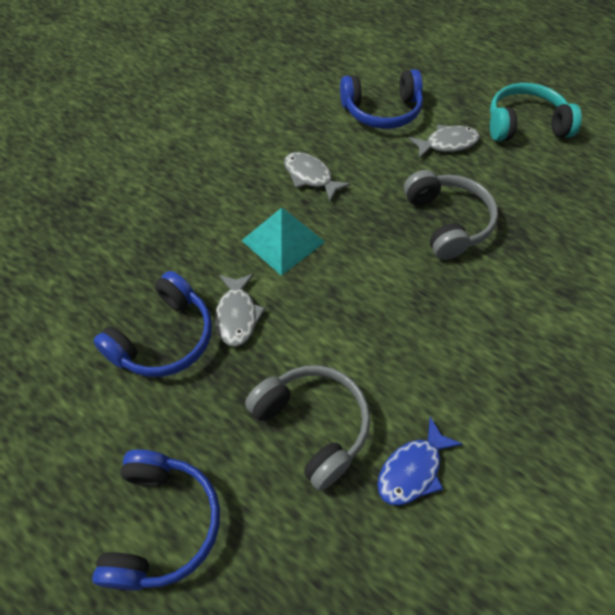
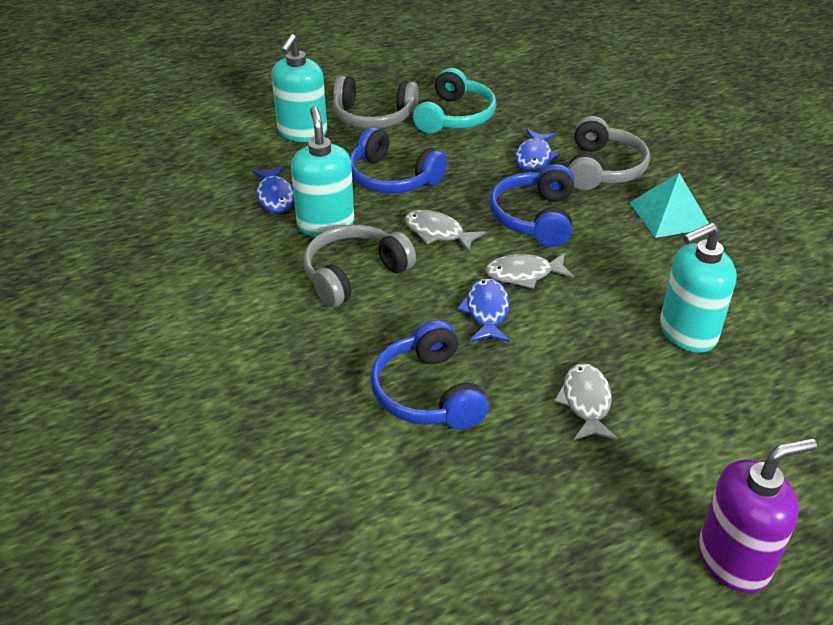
blue fish: [377,417,463,506] = 1 -> [252,166,294,213] [457,278,510,342] [515,129,560,171] = 3
grey headphones: [245,365,370,491] [404,170,498,260] = 2 -> [304,225,416,308] [333,76,419,129] [568,116,650,190] = 3
purple soap dispenser: none = 0 -> [698,438,817,593] = 1
turquoise soap dispenser: none = 0 -> [272,34,327,142] [291,106,354,237] [660,223,737,353] = 3

